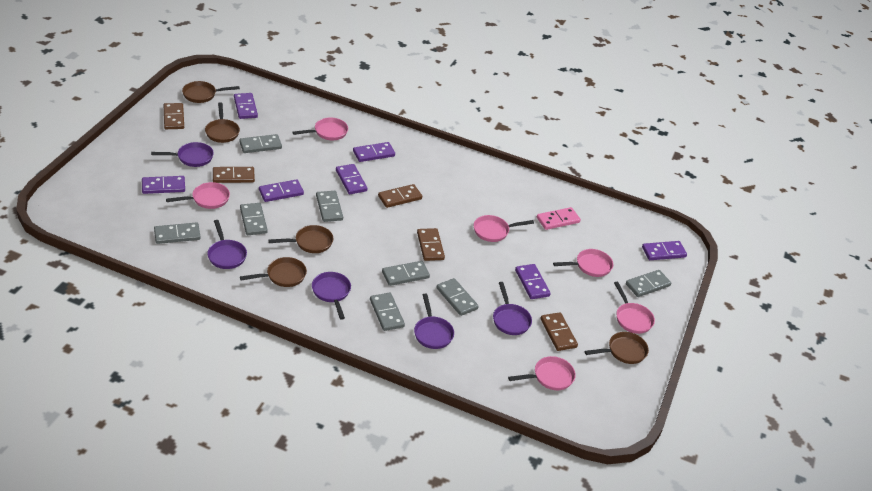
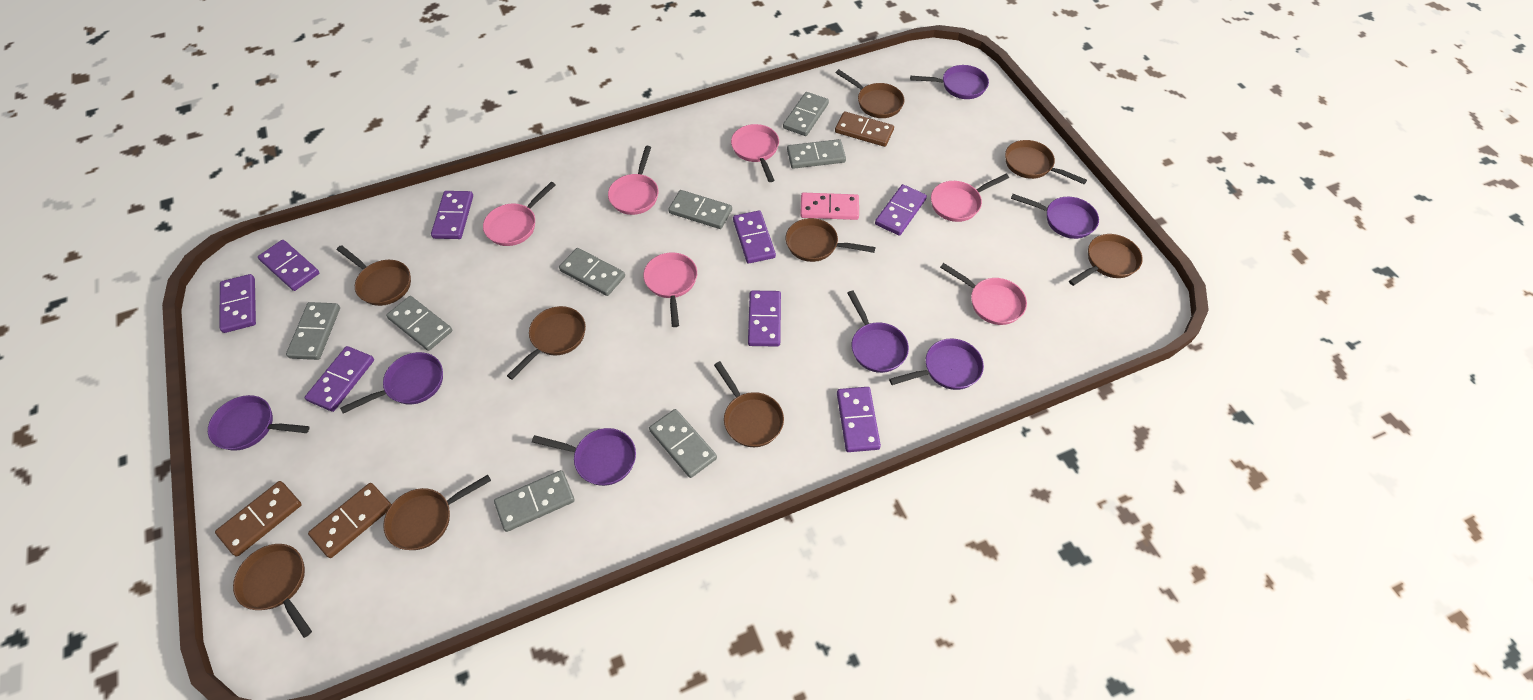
brown domino: [164,103,184,129] [213,167,255,183] [378,184,422,208] [417,228,445,261] [540,312,578,351] = 5 -> [215,481,302,556] [308,483,391,558] [835,111,894,147] = 3
brown pan: [182,81,240,103] [205,102,240,143] [240,257,307,287] [269,225,333,253] [585,332,649,364] = 5 -> [233,544,312,638] [337,245,411,306] [383,475,491,550] [507,306,586,380] [714,361,784,447] [786,218,875,262] [836,69,904,118] [1005,140,1087,184] [1069,234,1143,286] = 9
purple domino: [142,176,185,194] [234,93,258,119] [259,179,304,202] [336,164,368,194] [353,142,395,162] [515,264,551,299] [642,241,687,260] = 7 -> [219,274,256,333] [258,240,319,291] [305,346,374,412] [431,191,473,239] [733,210,776,263] [748,291,781,347] [837,387,881,452] [875,184,927,236] = 8
purple pan: [151,142,214,167] [207,220,247,269] [312,272,351,320] [414,294,454,349] [493,282,532,335] = 5 -> [208,395,310,451] [340,352,443,414] [532,428,636,486] [847,290,909,373] [889,339,984,390] [910,65,989,99] [1011,194,1099,239] = 7

